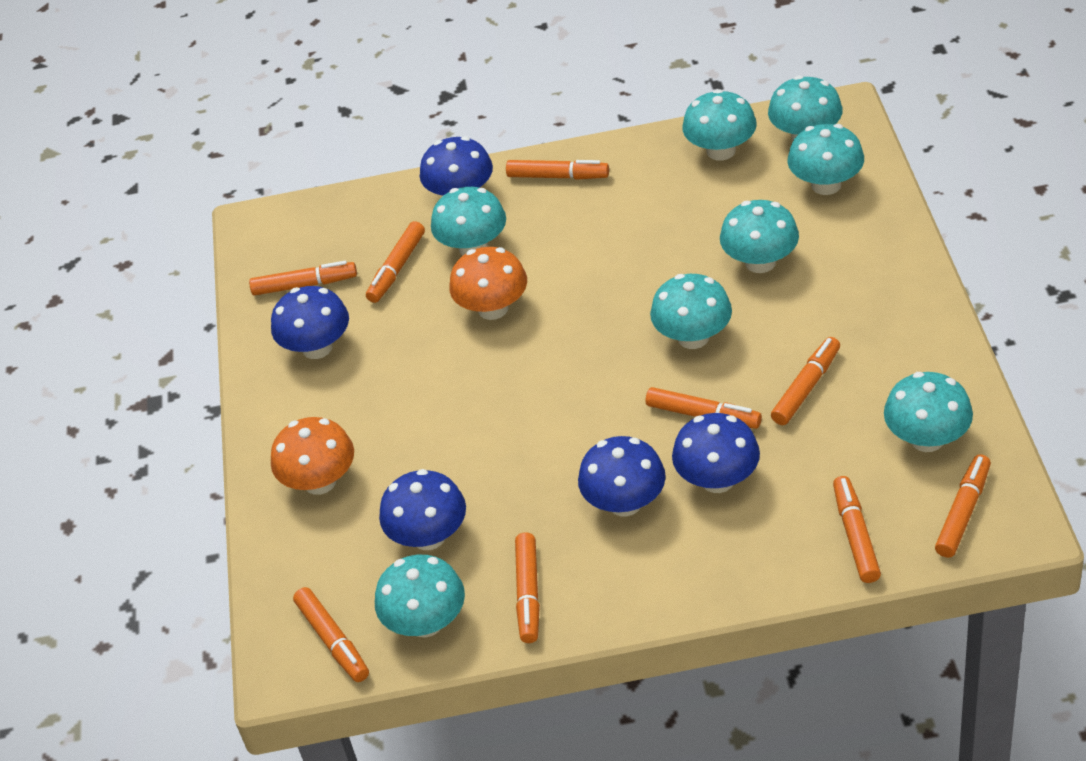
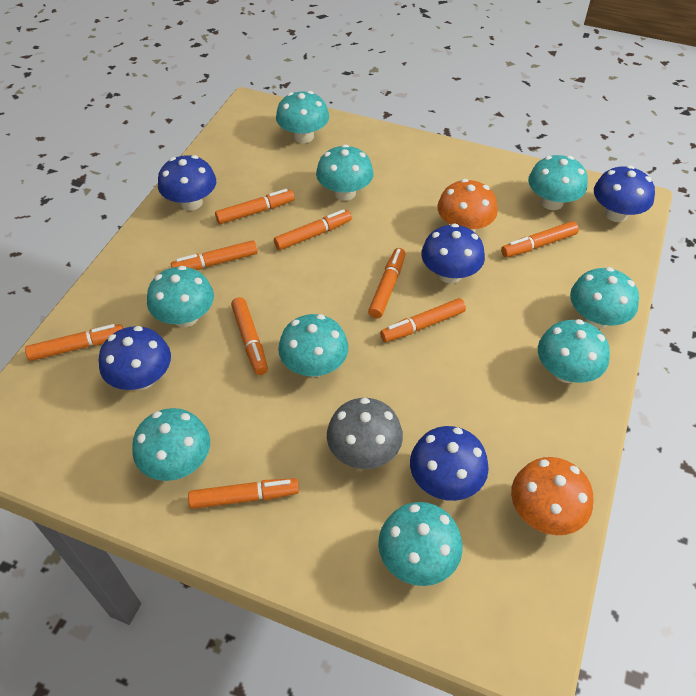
grey mushroom: none = 0 -> [327,398,403,469] = 1
turquoise mushroom: [375,555,465,638] [431,187,506,255] [650,274,732,349] [682,89,757,161] [720,200,799,273] [768,76,843,141] [787,124,864,195] [884,372,973,452] = 8 -> [132,408,210,481] [147,266,214,327] [276,91,329,143] [278,314,348,377] [316,144,374,201] [378,502,463,586] [528,155,588,210] [538,319,610,383] [570,267,639,329] = 9

